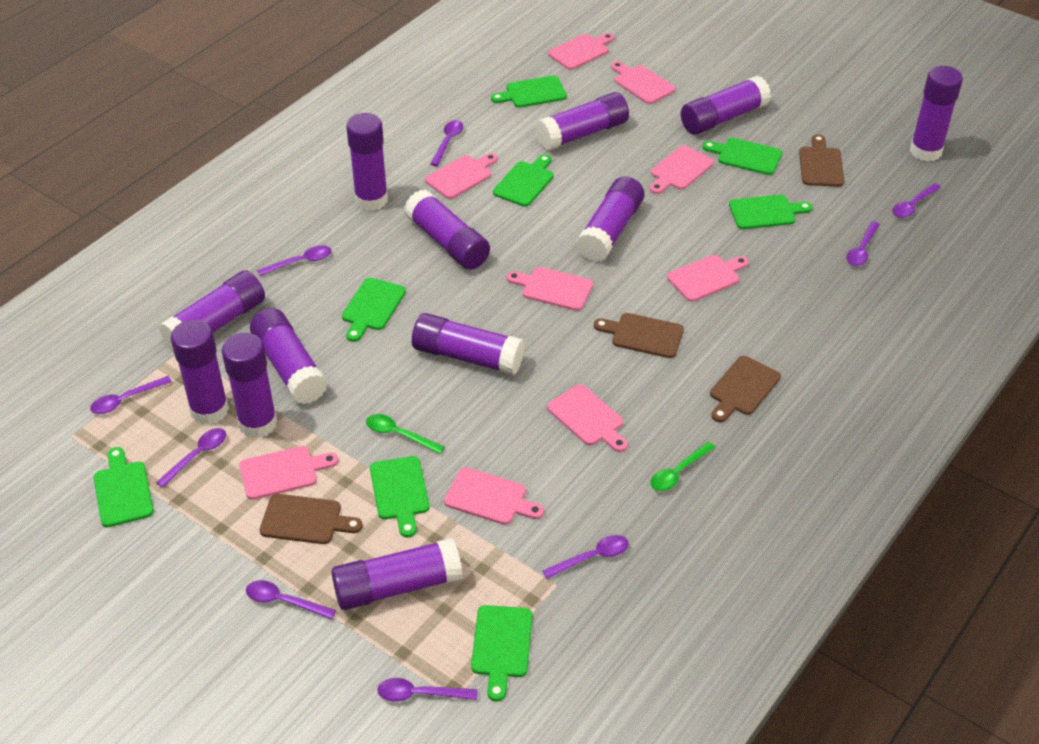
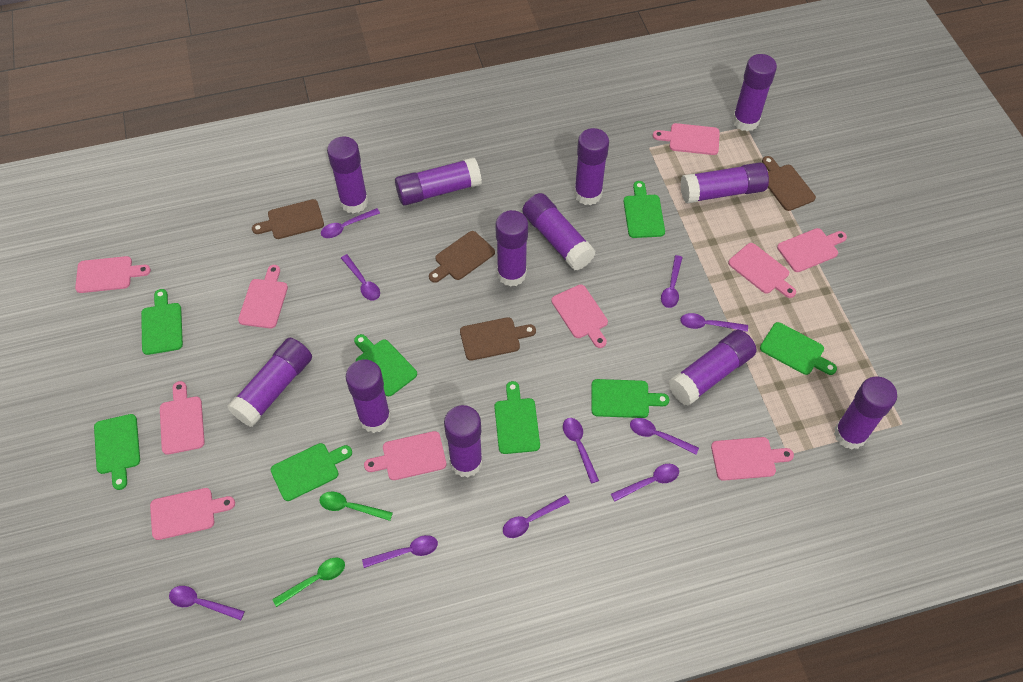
pink cutting board: [239,446,338,500] [425,153,498,199] [444,467,544,525] [506,267,593,311] [547,384,628,452] [548,33,614,70] [611,61,675,104] [650,146,714,194] [667,255,749,302] = 9 -> [75,256,151,293] [150,488,235,540] [160,381,205,455] [238,265,288,328] [364,431,446,480] [551,284,608,348] [653,123,720,155] [711,437,794,481] [728,243,796,298] [777,228,847,272] = 10
purple spoon: [90,376,172,414] [156,428,226,488] [246,580,336,620] [257,245,331,276] [377,678,478,702] [430,120,463,166] [542,535,629,579] [846,221,880,266] [892,183,941,218] = 9 -> [169,586,245,620] [321,208,380,238] [341,254,380,300] [362,535,438,568] [503,495,570,538] [563,418,599,484] [611,464,679,502] [630,418,699,455] [661,255,683,308] [680,313,748,332] = 10

